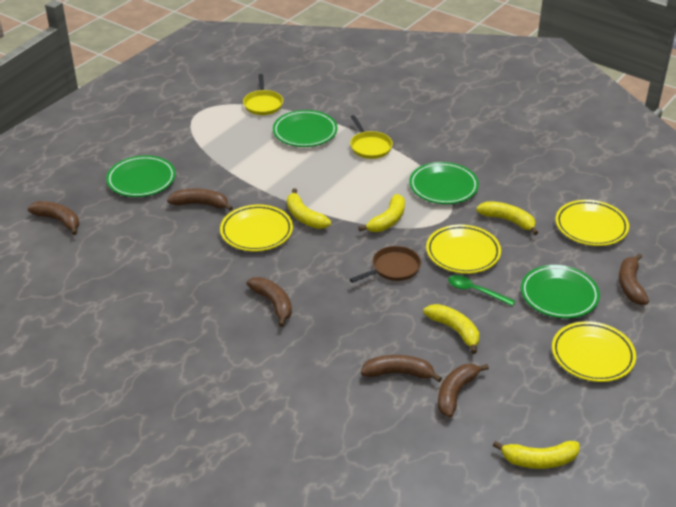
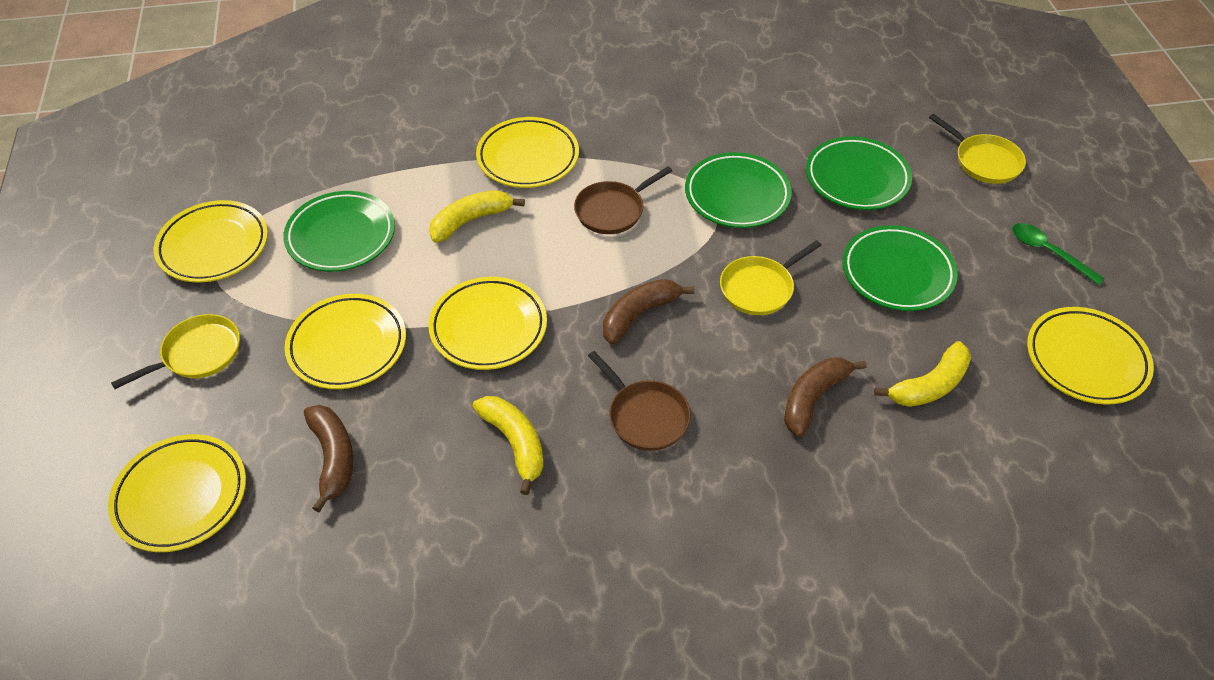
brown banana: [28,201,79,235] [167,188,233,211] [246,277,292,327] [361,355,442,382] [438,364,489,418] [619,253,649,305] = 6 -> [304,405,353,512] [603,279,695,344] [784,357,867,437] = 3
brown pan: [350,246,421,283] = 1 -> [574,166,672,234] [588,351,691,451] = 2
yellow banana: [287,188,331,229] [358,194,405,232] [423,304,479,354] [476,201,538,235] [493,441,580,469] = 5 -> [429,190,525,243] [473,396,544,495] [874,341,971,407] = 3
yellow pan: [243,74,283,115] [350,115,393,159] = 2 -> [111,314,240,389] [720,240,822,315] [929,114,1026,184] = 3
yellow plate: [220,205,293,251] [426,224,501,274] [552,321,636,382] [555,200,629,246] = 4 -> [108,434,246,552] [154,200,268,283] [285,294,406,389] [429,277,547,370] [476,117,579,188] [1027,307,1154,405] = 6

